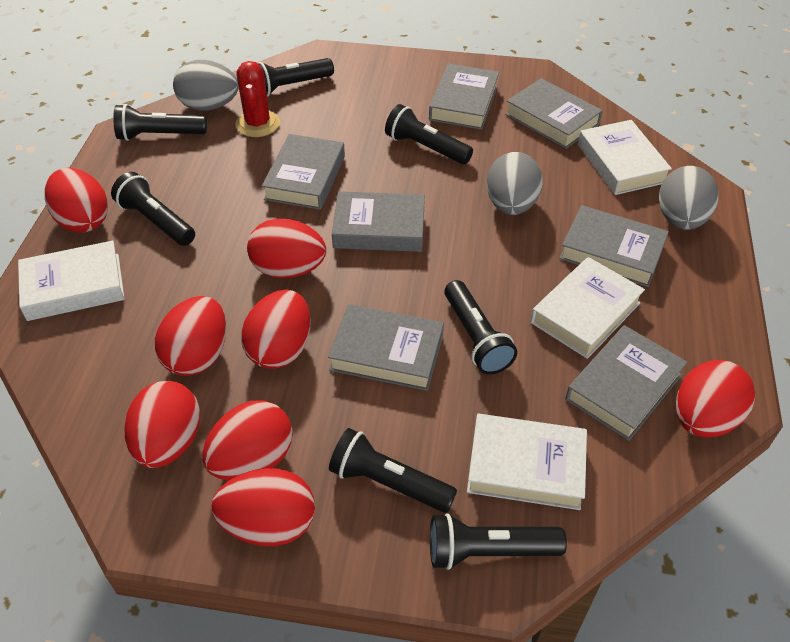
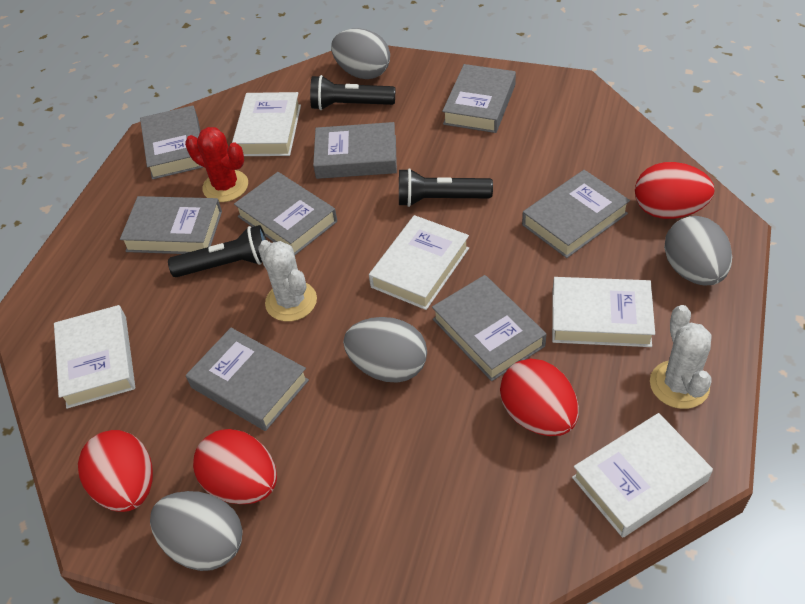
black flashlight: [111,172,195,246] [113,104,207,141] [258,58,334,97] [329,428,457,513] [385,104,473,164] [430,513,567,570] [444,280,517,375] = 7 -> [168,225,266,277] [310,75,395,110] [399,168,493,207] = 3
grey book: [262,134,345,210] [328,304,444,391] [332,191,425,252] [429,64,499,130] [505,78,603,149] [559,205,669,287] [565,325,688,441] = 7 -> [120,196,222,254] [140,105,203,180] [186,328,309,431] [234,172,337,255] [313,122,397,179] [432,275,546,381] [442,64,516,133] [522,170,630,258] = 8
grey egg: [173,60,239,111] [487,152,543,215] [659,166,718,230] = 3 -> [150,491,243,571] [331,28,390,79] [343,317,427,383] [664,216,732,285] = 4
red egg: [45,168,108,233] [124,381,200,468] [155,296,226,376] [202,400,293,480] [211,468,315,546] [241,290,311,369] [247,219,326,279] [676,360,755,438] = 8 -> [78,430,153,512] [193,429,277,504] [500,359,579,436] [635,162,715,219] = 4
white book: [18,240,125,321] [467,414,587,510] [530,257,645,359] [578,120,672,195] = 4 -> [54,305,135,409] [232,92,301,156] [369,215,469,310] [552,277,655,347] [572,413,713,538] = 5
white cactus: none = 0 -> [258,240,317,322] [650,305,712,409] = 2

